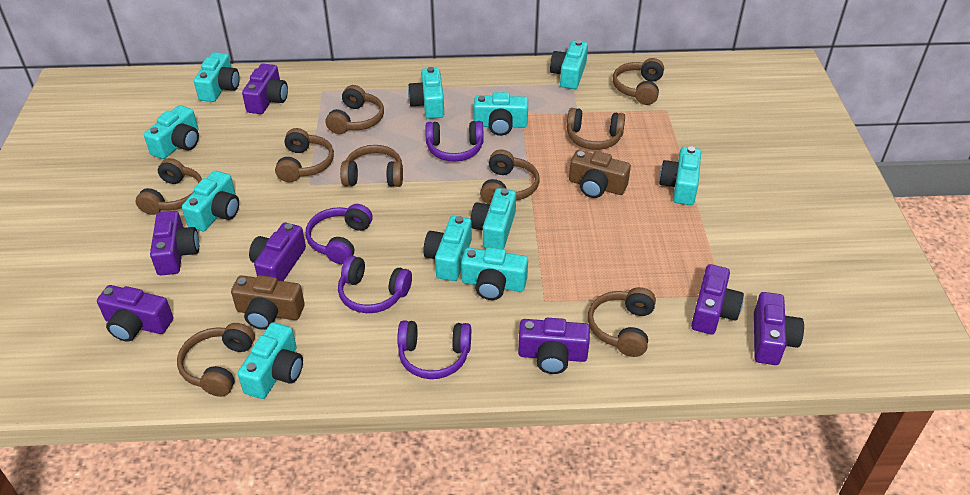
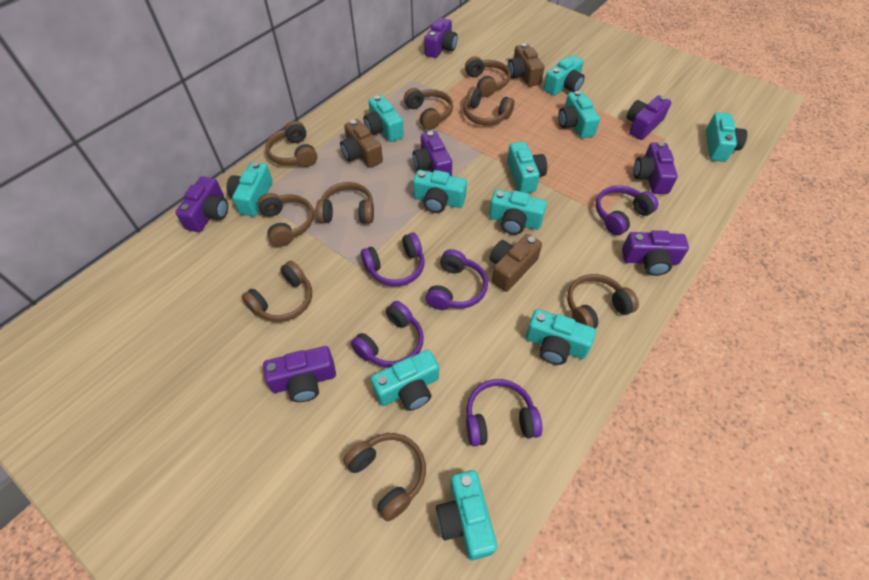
brown camera: [231,275,305,330] [569,150,631,198] = 2 -> [340,119,383,168] [490,234,542,292] [508,43,544,87] = 3
purple headphones: [306,204,373,264] [338,255,412,313] [397,320,471,379] [426,121,483,162] = 4 -> [351,301,424,368] [361,233,424,286] [425,249,488,310] [466,379,542,447] [595,185,658,236] = 5

